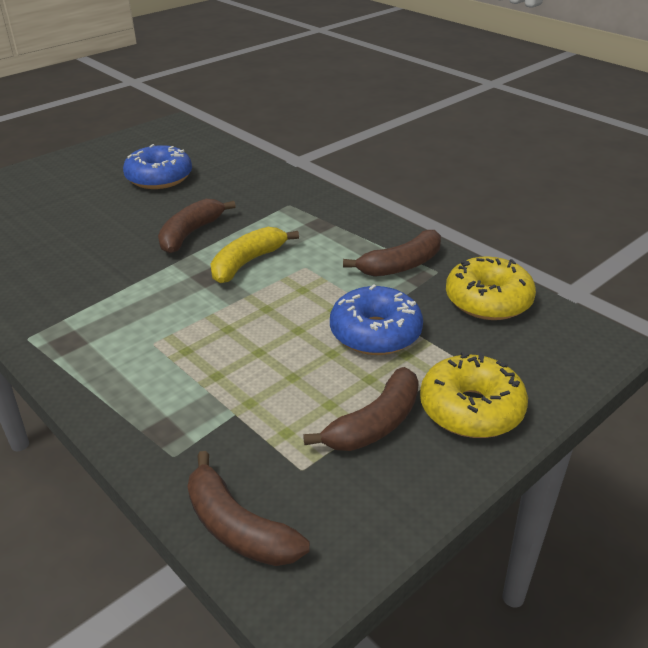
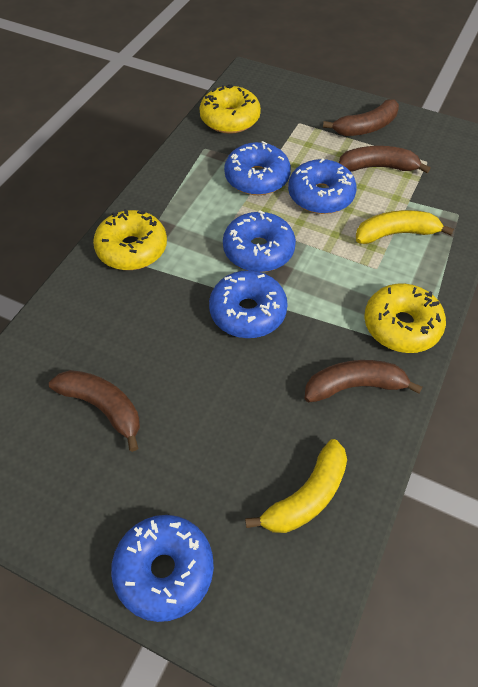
blue donut: [123,144,192,189] [330,284,423,355] = 2 -> [111,515,214,622] [209,270,288,338] [223,210,296,272] [224,141,291,195] [288,159,357,214] = 5
yellow banana: [211,227,299,283] = 1 -> [245,439,347,533] [356,210,454,244] = 2
yellow donut: [420,352,528,438] [446,257,536,320] = 2 -> [93,209,167,270] [199,84,261,134] [364,283,446,353] = 3

